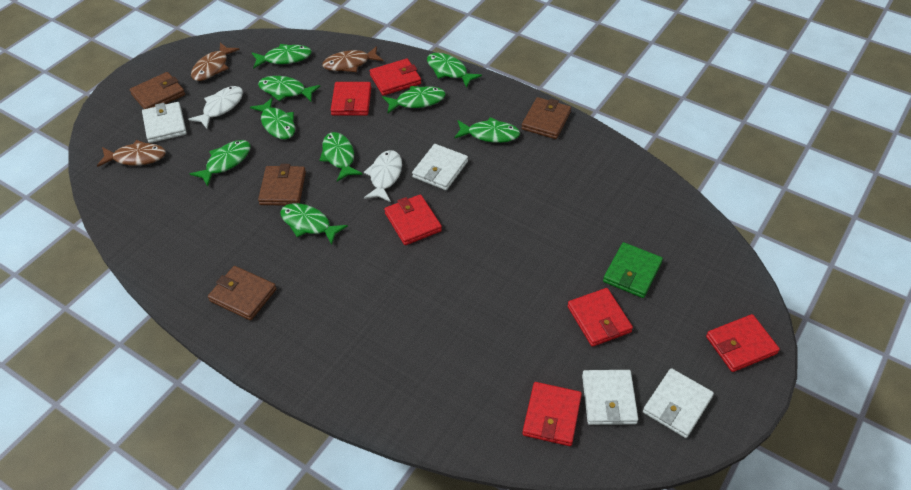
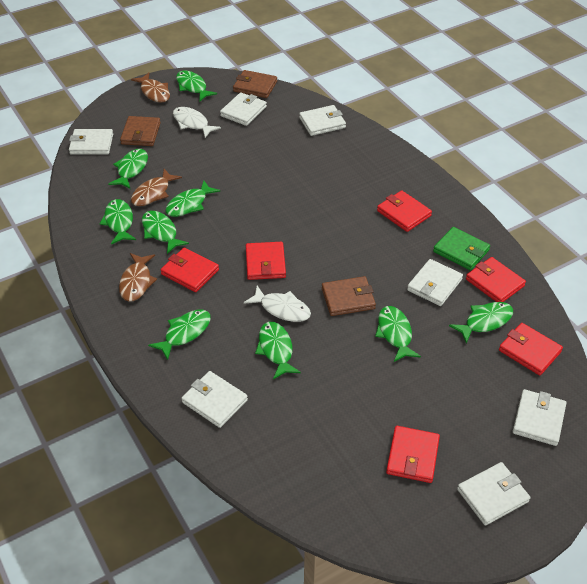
brown wallet: [130,72,185,109] [208,266,276,320] [258,164,306,206] [521,97,571,139] = 4 -> [120,116,161,146] [233,70,277,98] [322,276,376,316] = 3
white wallet: [142,102,187,143] [412,144,468,190] [582,370,638,425] [643,368,714,438] = 4 -> [69,129,113,155] [181,371,248,428] [220,92,267,126] [299,105,346,136] [407,259,463,306] [457,462,530,526] [513,389,566,446] = 7

